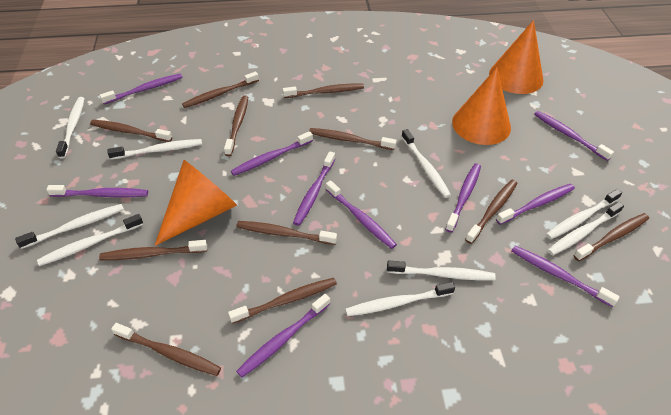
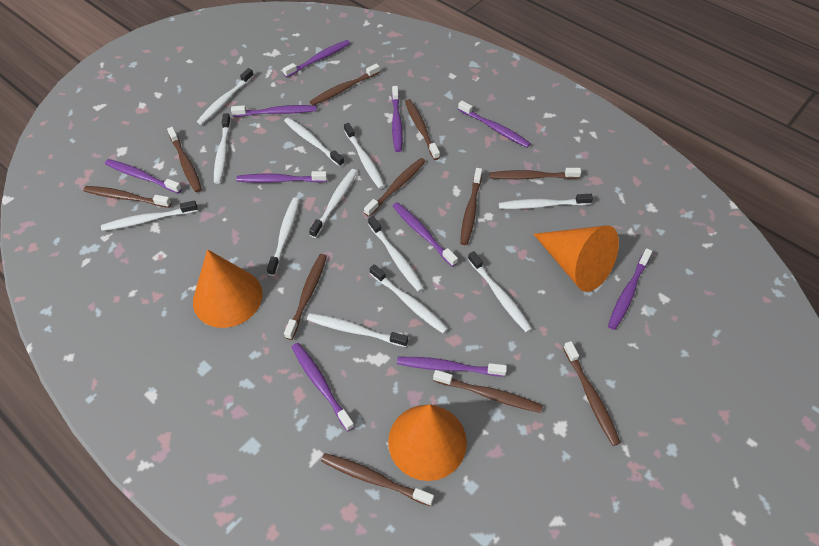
white toothbrush: [15,204,124,249] [37,214,143,266] [56,97,85,158] [107,139,202,160] [345,282,455,316] [387,261,496,280] [401,129,451,198] [546,189,622,240] [548,202,624,256] = 9 -> [101,200,198,231] [197,68,254,125] [214,113,231,184] [267,197,300,276] [284,117,344,167] [307,313,408,347] [309,169,358,238] [344,123,385,189] [368,216,424,292] [370,264,448,334] [468,251,532,333] [499,194,593,209] = 12

